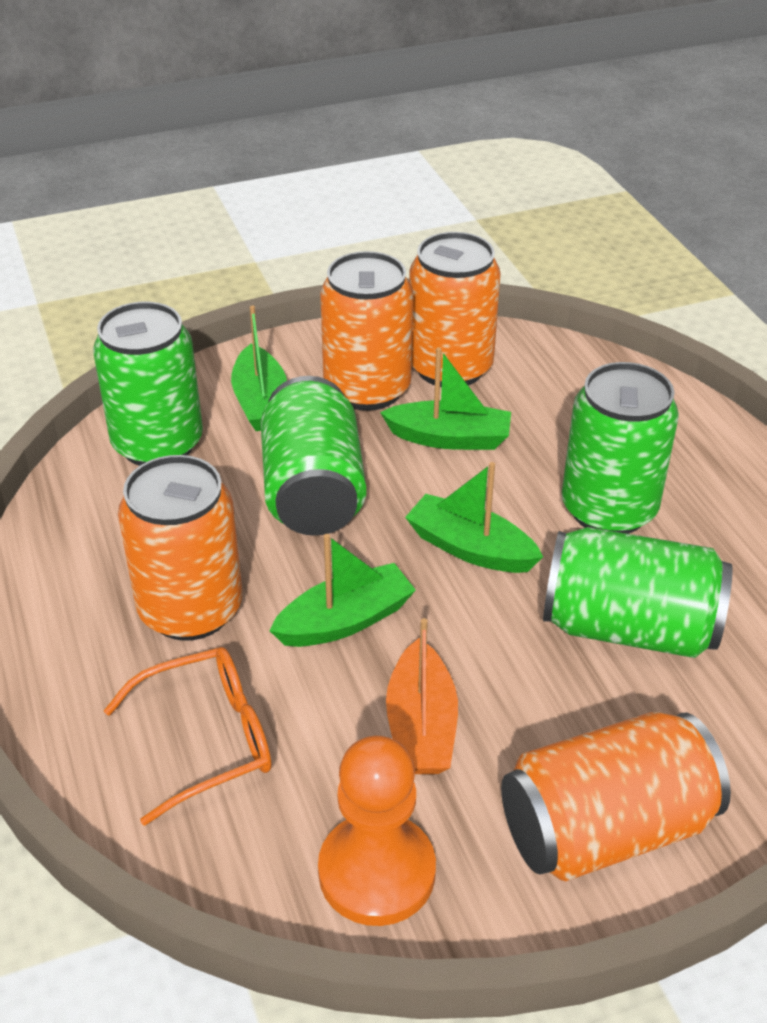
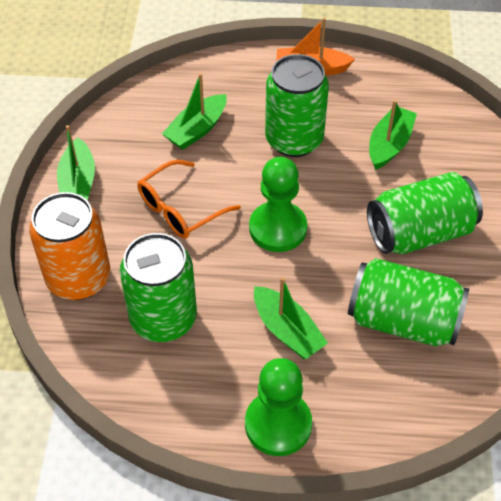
green pawn: none = 0 -> [245,358,312,456] [249,157,307,252] = 2
orange can: [118,455,242,641] [320,251,413,411] [409,232,501,387] [501,712,731,881] = 4 -> [29,192,110,300] = 1
orange pawn: [318,736,436,926] = 1 -> none = 0

